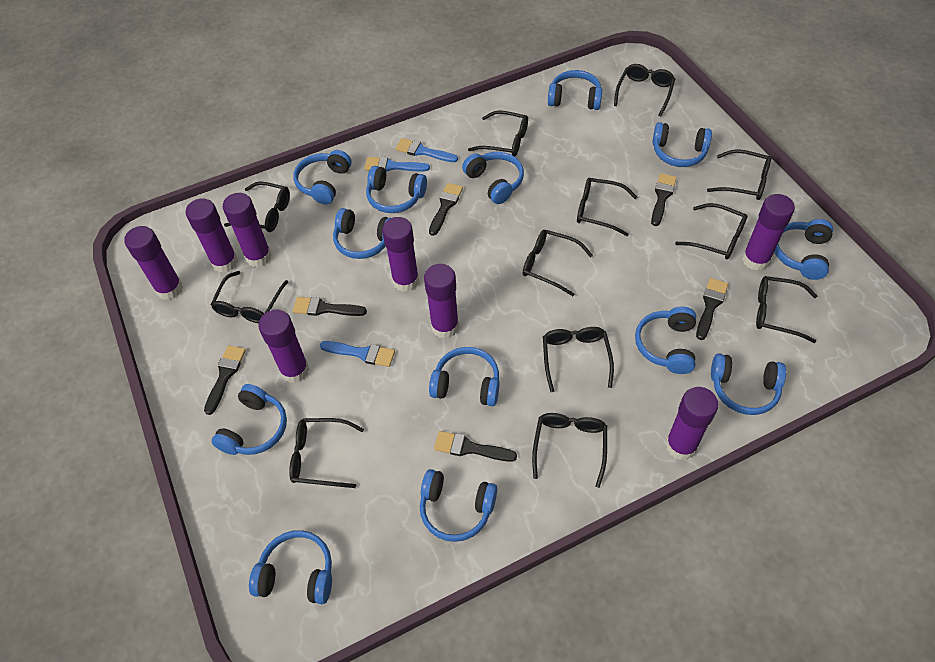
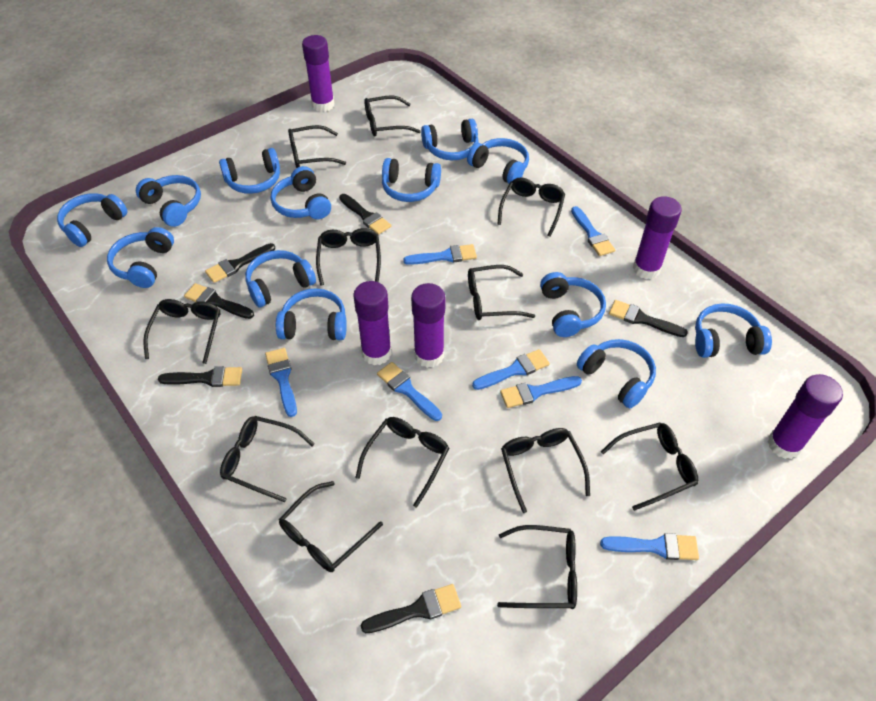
blue brush: [320,341,395,367] [364,157,430,172] [396,138,458,162] = 3 -> [265,348,297,417] [377,362,442,421] [403,244,477,265] [472,349,550,390] [500,376,582,408] [571,206,615,256] [600,533,699,560] = 7
purple glue stick: [124,226,183,300] [185,198,238,273] [223,193,272,267] [258,309,309,383] [382,217,419,292] [424,264,459,339] [665,387,719,460] [742,194,795,271] = 8 -> [302,35,334,112] [353,281,392,365] [411,283,446,368] [633,196,682,279] [768,374,843,459] = 5

